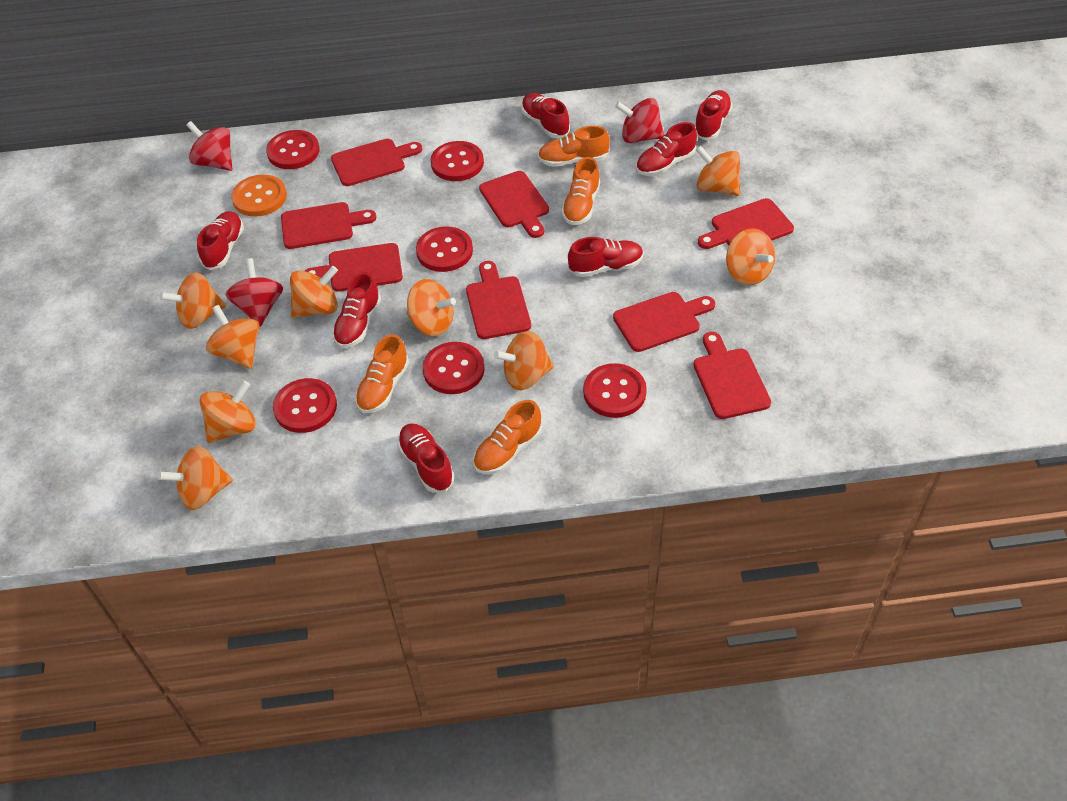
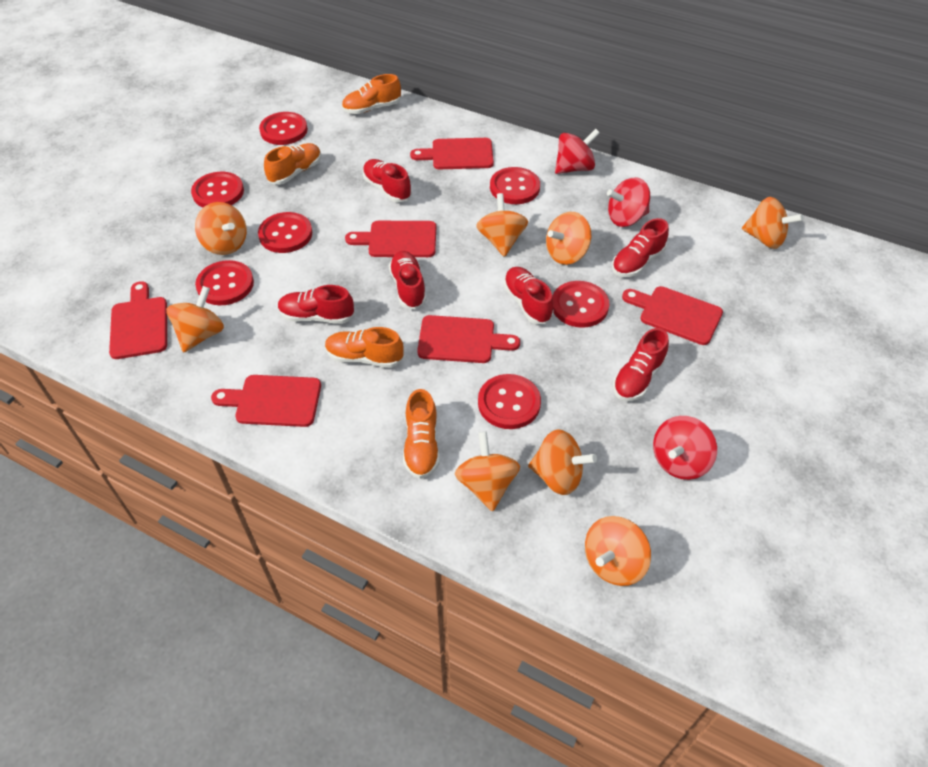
orange button: [231,175,287,216] = 1 -> none = 0
orange spinning top: [158,446,233,510] [160,272,226,329] [200,381,256,443] [206,305,259,369] [290,266,338,318] [407,279,456,336] [494,331,554,390] [696,145,740,196] [726,228,775,285] = 9 -> [166,286,224,353] [195,202,247,255] [455,431,520,512] [476,193,528,257] [528,429,597,495] [546,212,591,265] [585,516,651,586] [742,197,804,249] = 8
red button: [266,130,319,169] [273,378,337,433] [416,226,473,272] [422,342,485,394] [430,141,484,181] [583,363,647,418] = 6 -> [191,172,244,207] [195,260,254,305] [258,212,312,253] [259,112,308,145] [478,374,541,429] [490,167,540,204] [552,281,609,328] = 7
red cutting board: [281,202,376,249] [305,243,403,292] [331,139,422,186] [466,261,531,339] [479,171,549,238] [613,292,715,352] [694,332,771,419] [698,198,794,249] = 8 -> [109,281,167,359] [211,375,321,427] [345,221,436,257] [410,138,494,169] [417,315,520,363] [622,286,723,345] = 6
red shoe: [197,211,244,270] [332,272,381,348] [397,423,455,493] [521,93,570,138] [568,237,644,277] [636,122,697,176] [695,90,732,140] = 7 -> [278,285,354,324] [363,159,412,202] [389,251,426,309] [503,267,554,324] [612,218,669,277] [613,328,669,401] = 6

